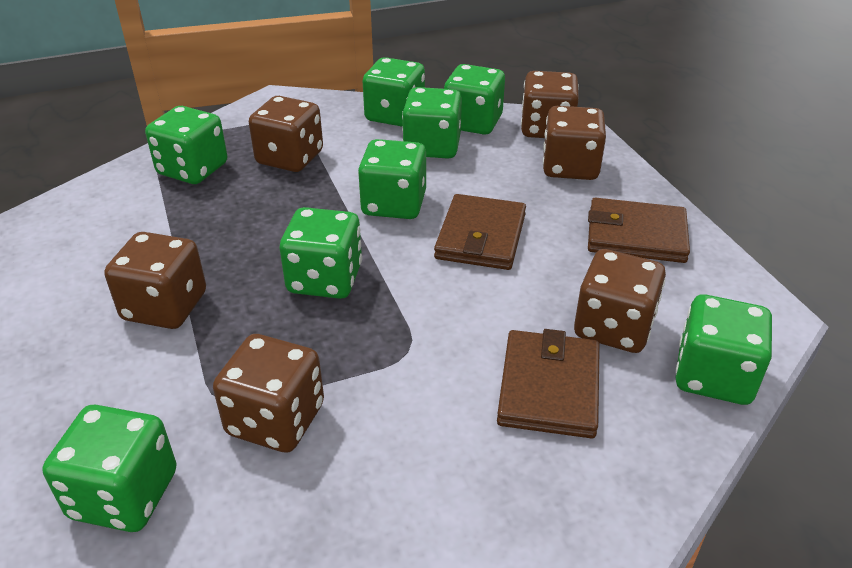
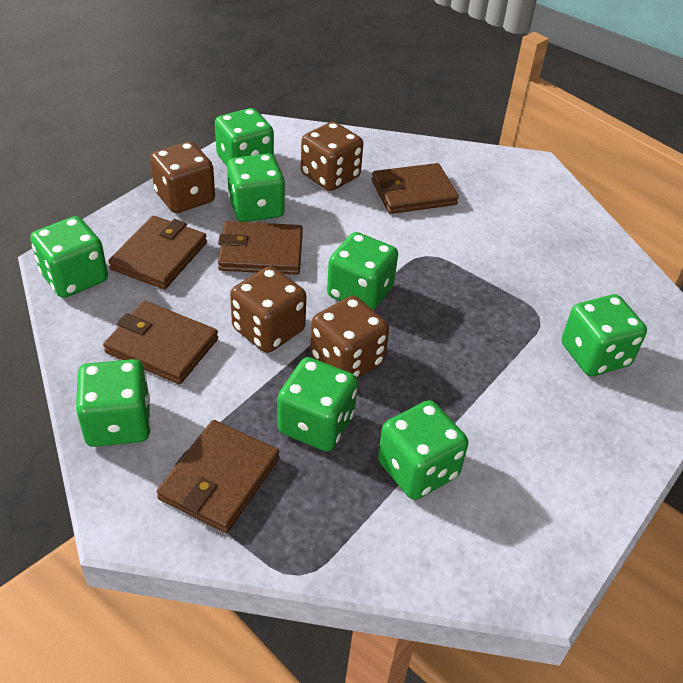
brown dice: [104,232,206,329] [213,334,324,453] [249,96,323,172] [521,71,579,138] [543,106,606,180] [574,249,666,353] = 6 -> [150,142,215,213] [230,266,306,353] [301,122,363,191] [310,296,389,379] = 4
brown wallet: [434,194,526,270] [497,329,600,438] [588,198,690,263] = 3 -> [103,301,218,384] [108,216,207,289] [156,420,279,533] [218,221,303,275] [372,163,459,214] = 5

